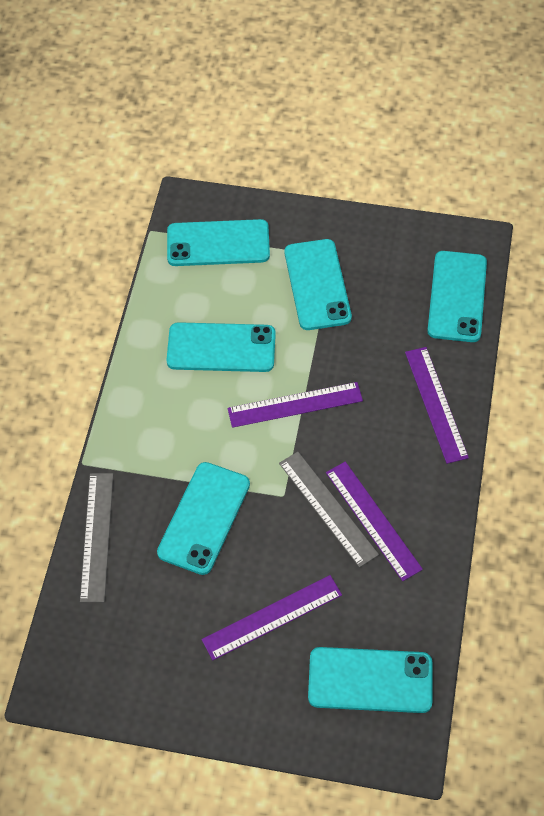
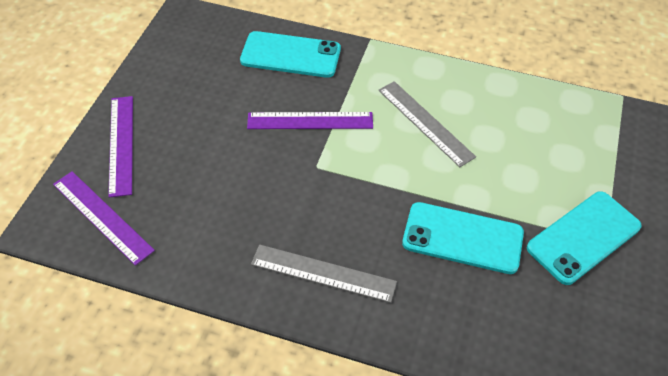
purple ruler: [202,575,342,660] [228,382,363,428] [326,462,423,581] [405,347,469,464] = 4 -> [53,171,155,266] [108,96,133,198] [247,112,373,129] = 3
turquoise phone: [157,462,250,575] [166,322,276,372] [167,219,270,266] [285,239,352,330] [308,647,432,713] [427,251,487,342] = 6 -> [240,31,341,78] [402,202,524,274] [527,191,642,285] = 3

